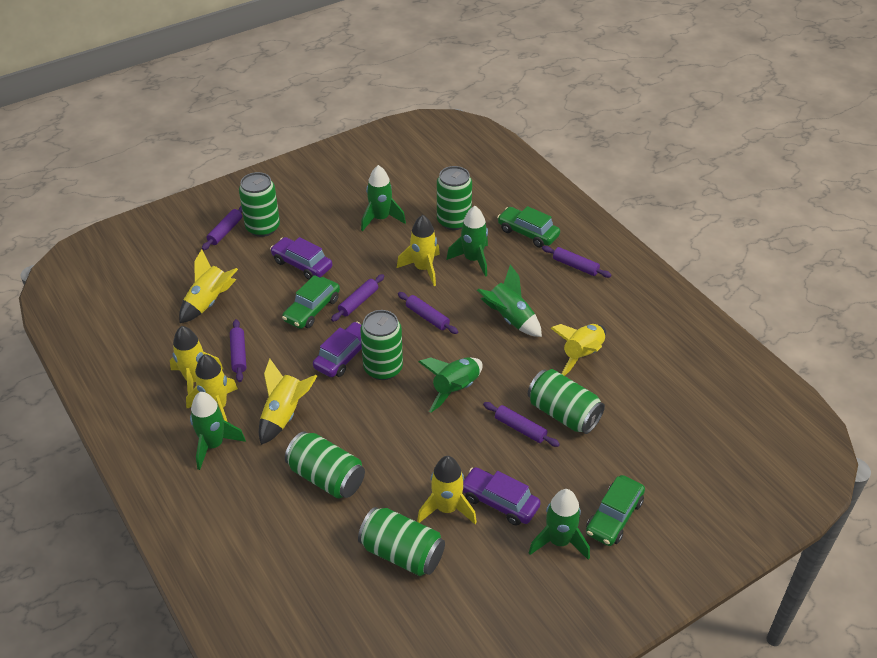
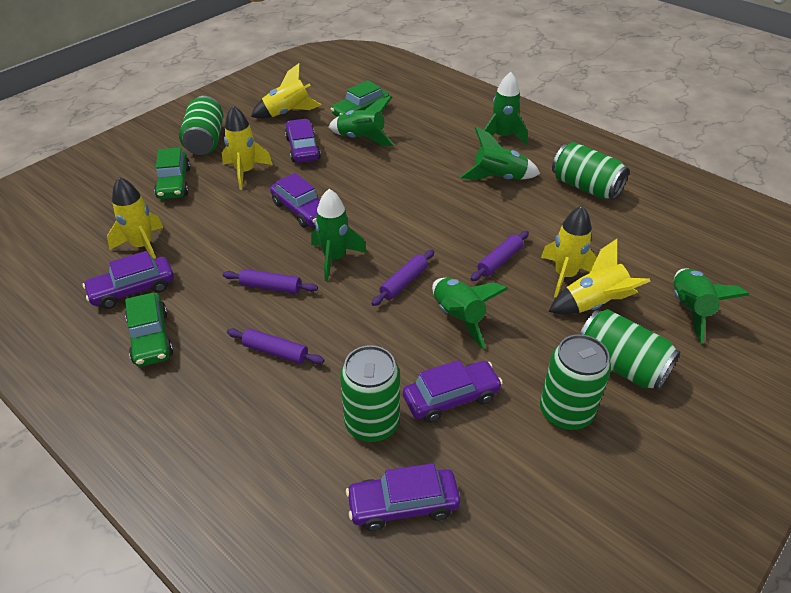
green can: [239,172,280,237] [285,431,365,499] [358,507,445,576] [360,310,403,380] [437,166,472,230] [528,369,605,434] = 6 -> [179,96,224,155] [340,345,400,442] [540,334,611,430] [552,142,629,200] [580,309,680,391] = 5
purple car: [270,237,332,280] [313,322,362,377] [463,467,541,526] = 3 -> [83,251,174,309] [270,173,320,228] [285,119,321,163] [346,463,460,531] [403,360,503,423] = 5
purple rolling pin: [202,206,242,250] [230,319,246,382] [331,274,384,322] [398,292,458,334] [483,402,560,447] [542,246,612,278] = 6 -> [223,269,318,294] [227,328,324,364] [371,250,434,306] [471,231,529,281] = 4
yellow rocket: [170,326,223,394] [179,249,238,323] [186,354,238,421] [259,358,317,445] [397,215,440,286] [417,456,477,524] [551,324,606,376] = 7 -> [107,177,163,259] [222,105,273,190] [251,63,321,119] [541,206,597,298] [549,239,650,315] = 5

